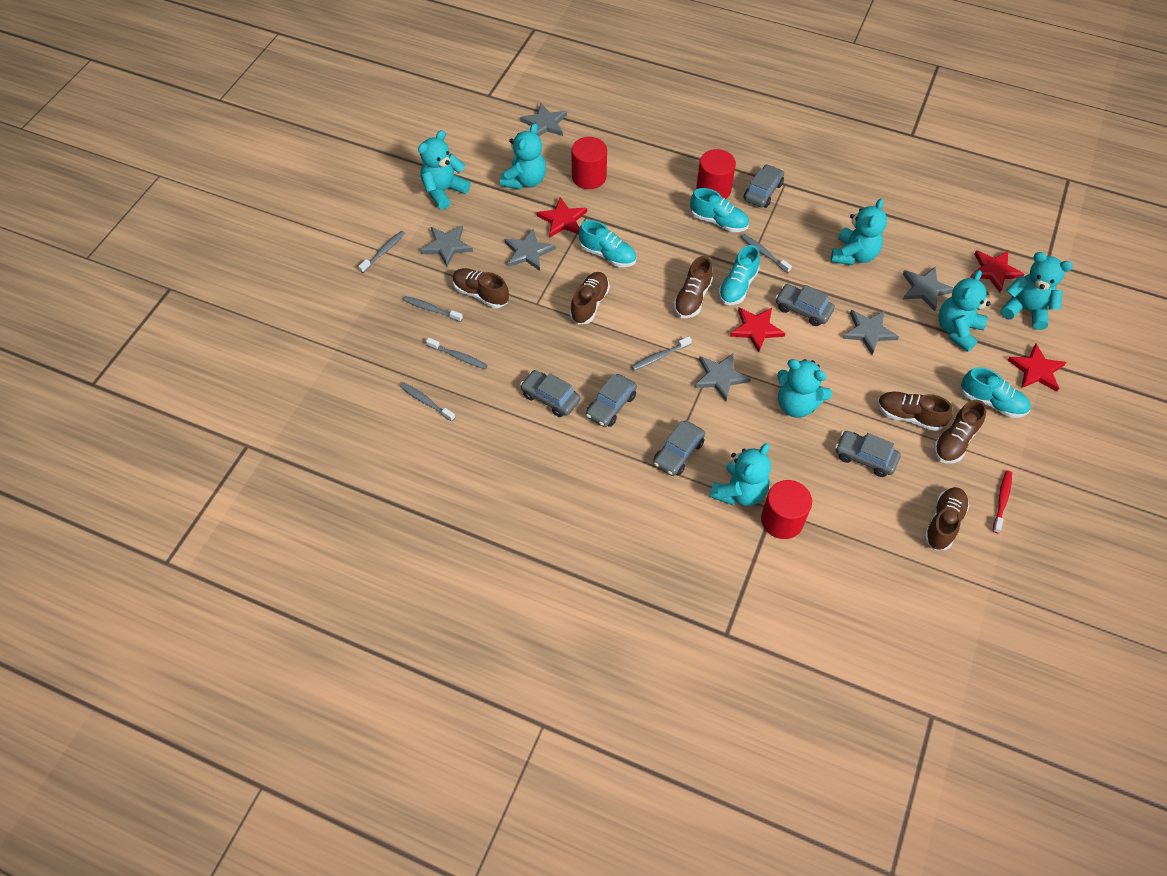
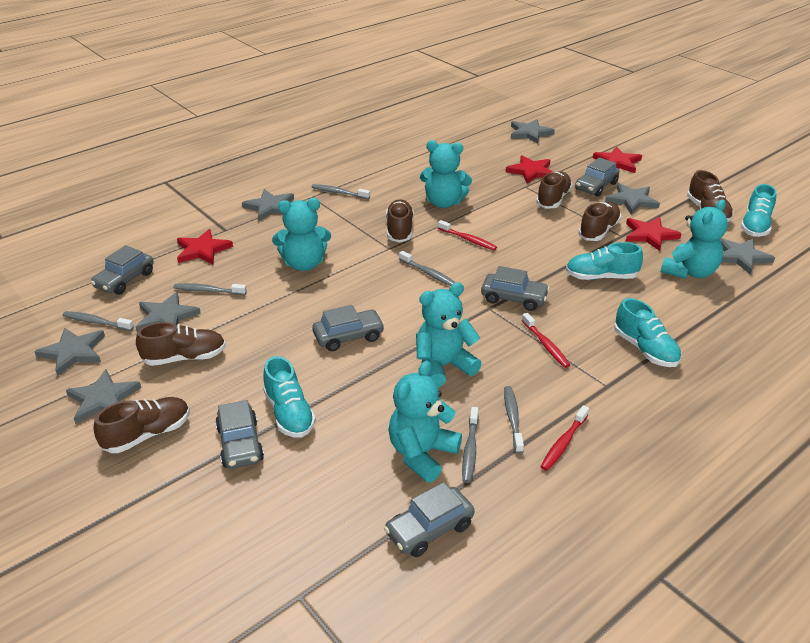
grey star: [420,225,473,266] [504,229,555,271] [520,103,567,136] [694,353,751,401] [843,310,899,355] [903,266,953,311] = 6 -> [34,328,105,376] [66,369,141,424] [136,292,201,332] [242,189,294,221] [511,119,555,144] [605,183,660,214] [719,238,775,274] = 7
red cylinder: [571,137,607,189] [696,149,736,199] [761,480,812,539] = 3 -> none = 0
red toothbrush: [993,471,1012,533] = 1 -> [438,220,497,250] [522,313,570,368] [540,405,589,471] = 3
turquoise teddy bear: [418,130,471,209] [500,123,546,190] [709,443,771,506] [777,359,832,418] [831,198,887,265] [938,270,991,352] [1001,252,1073,330] = 7 -> [272,198,331,271] [388,361,462,483] [416,282,481,387] [420,140,472,208] [661,200,728,279] = 5

